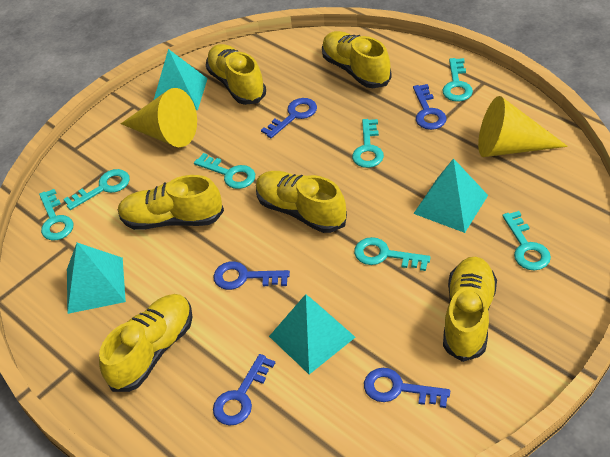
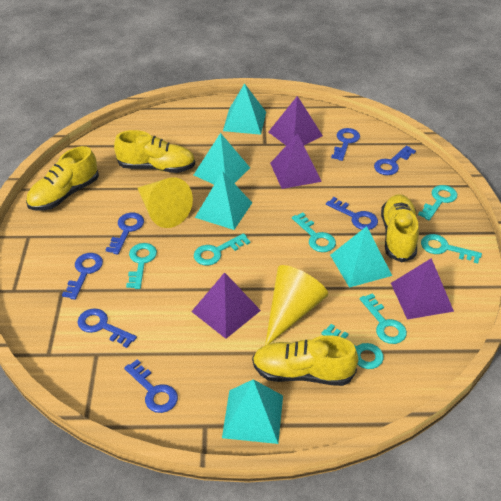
blue key: [213,261,290,290] [213,354,275,426] [261,98,317,138] [364,368,450,408] [413,84,447,130] = 5 -> [62,253,103,300] [78,308,137,348] [106,213,144,255] [124,359,178,413] [326,197,378,230] [331,128,360,161] [374,145,416,175] = 7
purple pyramid: none = 0 -> [191,272,261,339] [269,96,323,145] [270,134,322,189] [391,258,454,320] = 4
turquoise pyramid: [67,243,126,314] [154,49,208,110] [269,294,355,374] [413,158,488,233] = 4 -> [194,133,250,184] [195,171,252,230] [222,379,283,444] [223,83,266,135] [330,226,392,288] = 5
yellow shoe: [99,294,193,392] [117,175,224,230] [206,44,266,105] [256,171,347,233] [322,31,392,88] [443,257,497,362] = 6 -> [26,146,99,211] [114,130,195,173] [252,335,358,386] [381,194,419,262] = 4

